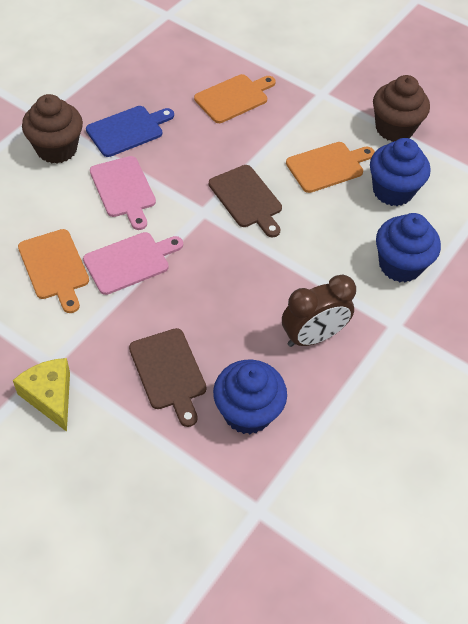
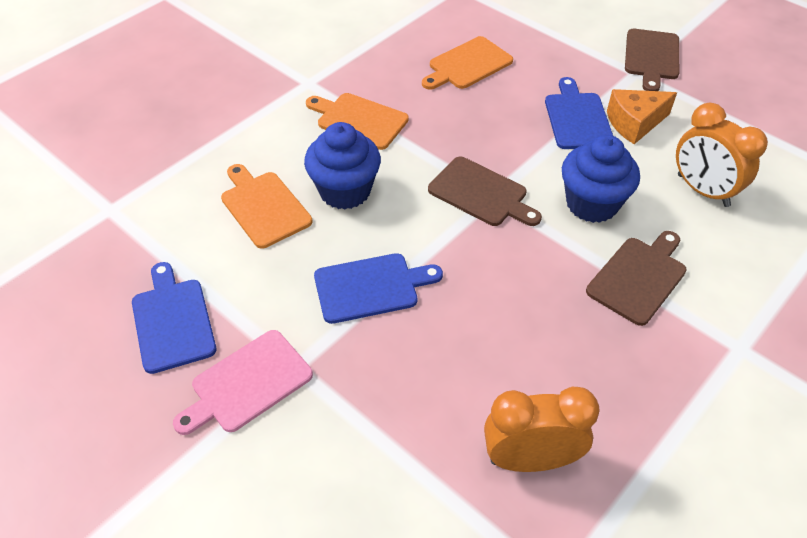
blue cupcake: [213,360,287,434] [370,138,430,206] [376,213,441,283] = 3 -> [304,122,381,210] [562,135,640,223] = 2
blue cutting board: [86,106,174,157] = 1 -> [132,262,216,374] [314,253,443,324] [545,77,613,149] = 3
brown clock: [282,274,356,347] = 1 -> none = 0
brown cupcake: [22,94,83,164] [373,75,430,142] = 2 -> none = 0
brown cutting board: [129,328,207,427] [209,165,282,237] = 2 -> [428,157,542,226] [586,231,686,326] [625,29,679,91] = 3
orange cheese: none = 0 -> [607,89,677,144] = 1
orange clock: none = 0 -> [484,387,600,472] [676,103,768,207] = 2
pink cutting board: [83,232,183,295] [90,156,156,230] = 2 -> [173,330,313,435] = 1
yellow cheese: [13,358,70,432] = 1 -> none = 0

